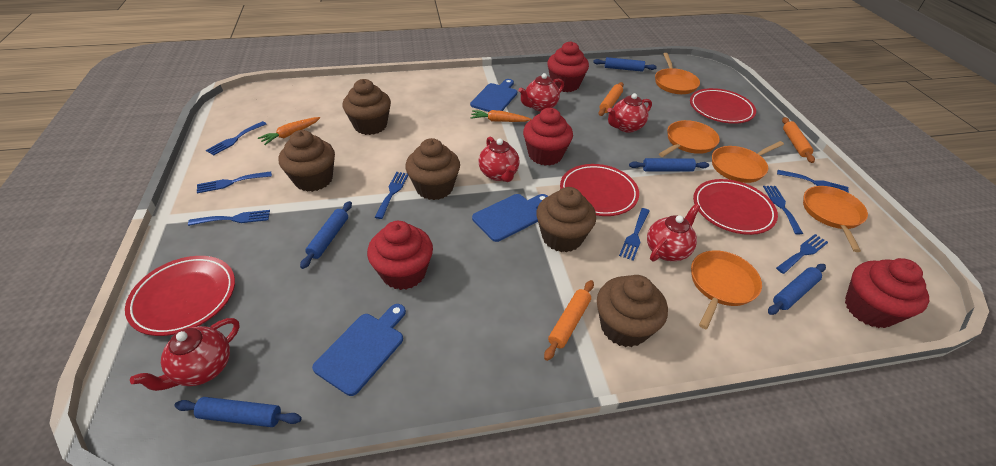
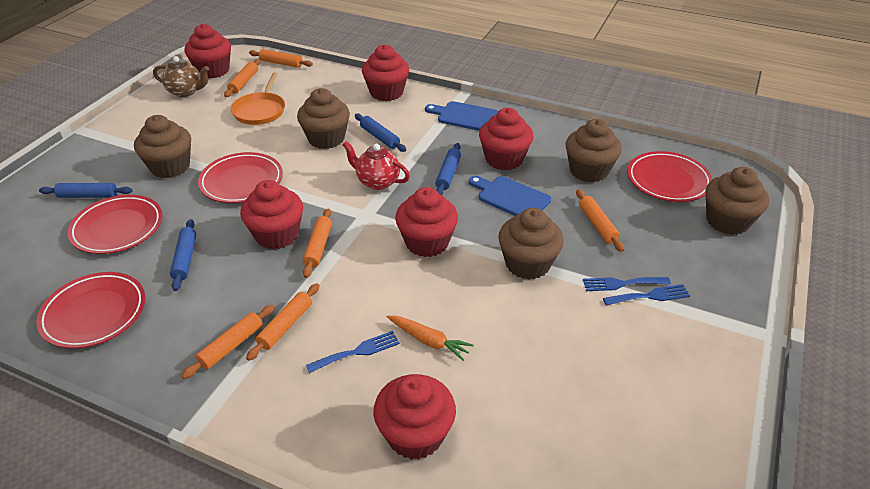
blue cutting board: [312,304,406,396] [470,79,517,112] [472,194,548,242] = 3 -> [425,101,498,131] [469,176,551,216] = 2
blue fork: [188,210,270,226] [197,171,272,193] [206,121,266,155] [375,172,408,219] [619,208,650,261] [763,186,803,235] [776,234,828,274] [777,170,849,193] = 8 -> [306,331,400,373] [583,277,671,291] [603,284,690,306] = 3
blue rolling pin: [174,397,302,427] [300,201,352,269] [593,57,657,72] [629,158,709,172] [768,264,826,315] = 5 -> [39,183,133,198] [170,219,196,291] [355,114,406,152] [435,143,461,195] = 4
brown teapot: none = 0 -> [153,56,209,97] = 1
orange carrot: [258,117,320,145] [470,110,532,122] = 2 -> [387,315,474,361] = 1
orange pan: [655,53,700,94] [659,120,720,157] [691,250,762,329] [712,141,784,183] [803,186,868,252] = 5 -> [231,73,285,125] = 1
orange rolling pin: [544,280,594,361] [598,82,624,116] [782,117,815,163] = 3 -> [181,305,274,379] [224,59,260,97] [246,283,320,361] [249,49,313,68] [303,208,332,278] [576,189,624,252] = 6
red cupcake: [367,221,433,290] [523,108,573,166] [547,41,589,92] [845,258,929,328] = 4 -> [184,24,231,79] [240,180,303,249] [362,44,409,101] [373,374,456,460] [395,187,458,257] [479,108,534,170] = 6
red teapot: [130,318,240,391] [479,137,520,182] [518,73,564,112] [607,93,652,133] [647,203,700,261] = 5 -> [343,141,410,190] = 1

